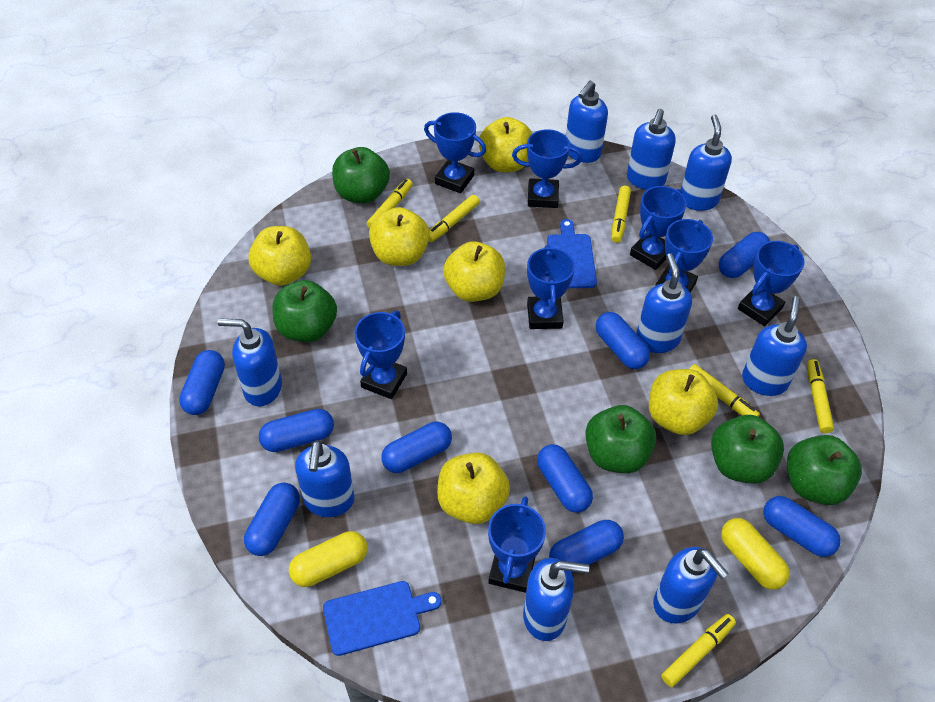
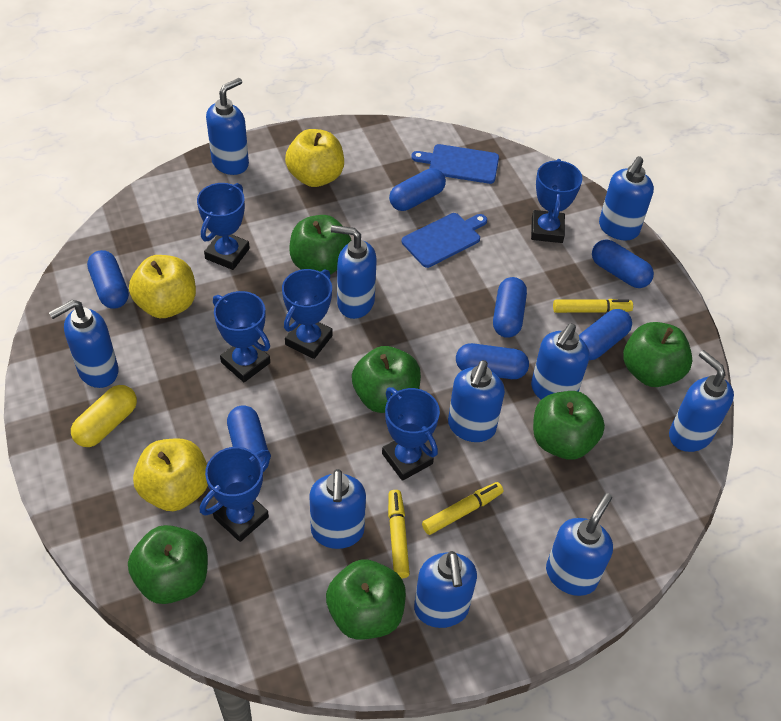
blue capsule: [179,350,225,415] [244,482,300,556] [259,409,334,452] [381,422,452,473] [537,444,593,513] [549,520,624,573] [596,312,650,369] [719,232,770,278] [763,496,841,557] = 9 -> [87,250,129,309] [227,405,269,472] [389,168,446,211] [456,343,529,379] [493,277,527,338] [579,309,632,360] [592,240,654,288] = 7
blue soap dispenser: [218,318,282,406] [295,440,354,517] [523,558,589,641] [566,81,608,163] [627,109,676,190] [636,253,692,353] [653,547,729,623] [681,115,732,211] [742,296,807,396] = 9 -> [49,300,119,388] [206,78,249,175] [309,469,366,549] [331,225,377,319] [414,551,477,628] [448,360,505,442] [531,324,589,399] [546,493,613,596] [599,156,654,241] [669,350,734,452] = 10
blue trophy: [354,311,407,399] [424,112,486,193] [488,496,546,593] [512,129,583,208] [527,245,575,329] [630,186,687,270] [655,219,713,292] [738,241,804,326] = 8 -> [197,183,250,270] [200,447,271,542] [213,291,270,382] [282,269,333,359] [382,387,440,481] [531,159,583,243] = 6
green apple: [272,280,337,342] [332,147,390,203] [585,405,656,473] [711,415,784,484] [787,435,862,505] = 5 -> [128,525,208,604] [289,215,352,275] [326,559,406,640] [352,346,421,413] [533,391,605,460] [623,322,692,387] = 6
yellow apple: [248,226,311,286] [369,207,430,266] [437,452,510,524] [443,241,505,302] [479,117,532,172] [649,369,718,435] = 6 -> [129,255,196,318] [133,438,208,511] [285,129,344,187] = 3
yellow capsule: [289,531,368,587] [721,518,790,590] = 2 -> [71,385,137,447] = 1
yellow marker: [367,179,413,229] [429,195,480,242] [611,186,631,243] [661,614,736,687] [689,364,760,417] [807,359,834,433] = 6 -> [388,490,410,579] [422,482,503,535] [553,299,633,313] = 3

